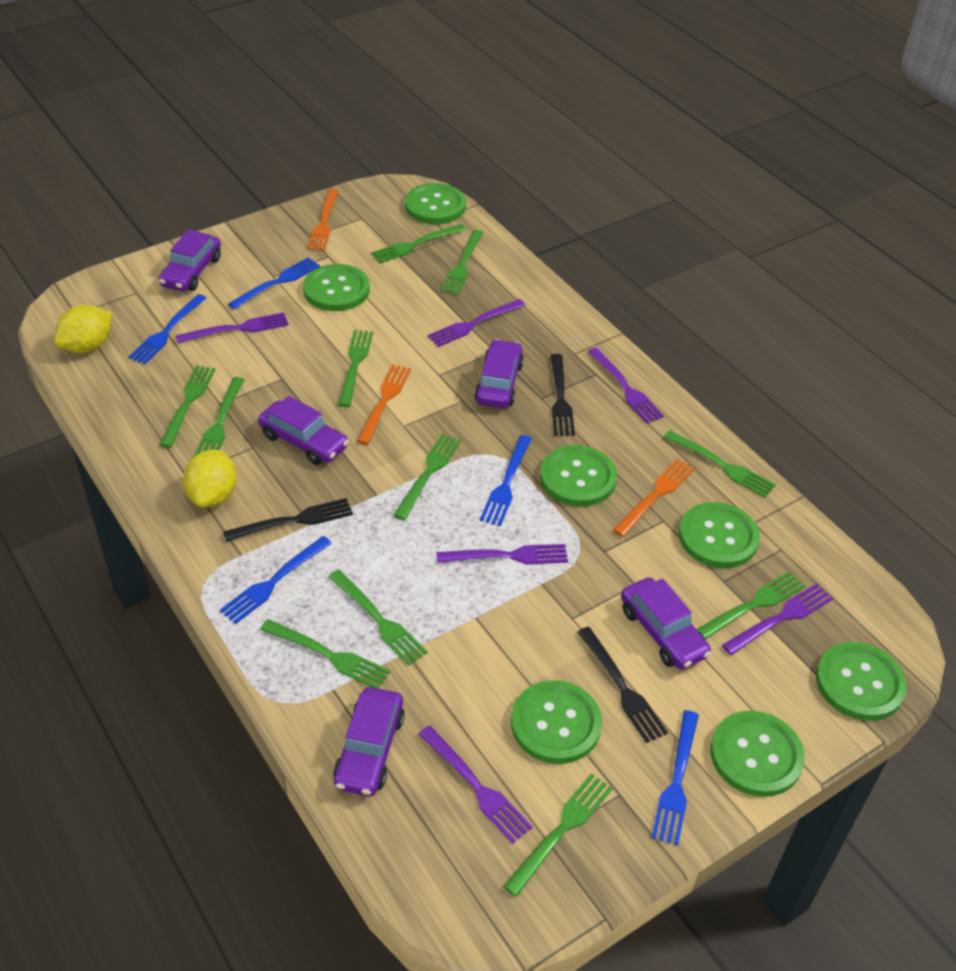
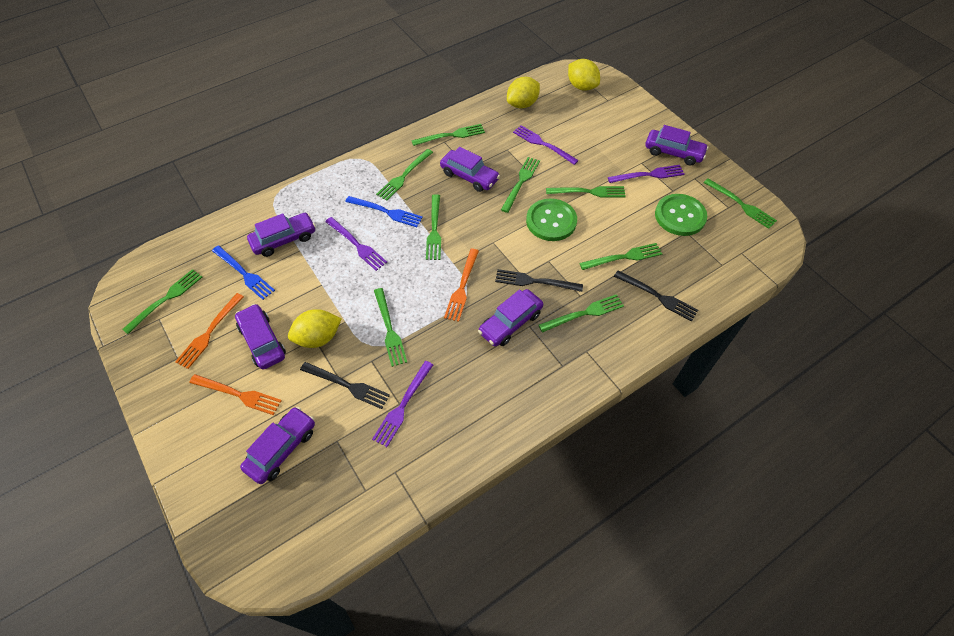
blue fork: [129,294,207,364] [220,536,332,624] [228,257,320,310] [480,435,532,526] [651,710,699,845] = 5 -> [212,246,275,300] [345,196,423,227] = 2
green button: [303,264,370,311] [405,183,466,224] [511,680,602,764] [540,445,617,506] [679,502,760,568] [710,711,805,797] [816,642,907,721] = 7 -> [526,199,577,241] [655,194,707,236] = 2
green fork: [159,365,215,448] [194,377,245,456] [260,619,390,689] [328,569,427,666] [338,330,373,407] [371,224,466,263] [393,434,461,520] [441,230,483,295] [503,773,613,897] [664,430,776,498] [696,572,805,639] = 11 -> [122,269,202,334] [374,288,407,367] [376,149,433,201] [411,124,485,146] [426,194,441,260] [501,157,540,213] [539,294,624,333] [546,186,626,197] [580,243,662,270] [703,178,777,229] = 10
purple car: [159,229,221,291] [258,396,349,465] [333,687,405,796] [474,339,524,408] [621,577,711,670] = 5 -> [235,304,286,370] [240,407,315,484] [247,213,316,257] [440,147,500,192] [478,289,543,347] [645,125,708,166] = 6
purple fork: [175,312,289,343] [418,725,533,844] [428,299,526,347] [436,544,568,564] [588,348,664,423] [722,583,833,655] = 6 -> [325,217,387,271] [372,361,433,447] [513,125,579,165] [608,165,685,183] = 4
yellow lemon: [54,305,112,353] [183,450,237,507] = 2 -> [288,309,342,348] [507,77,540,109] [568,59,600,91] = 3

